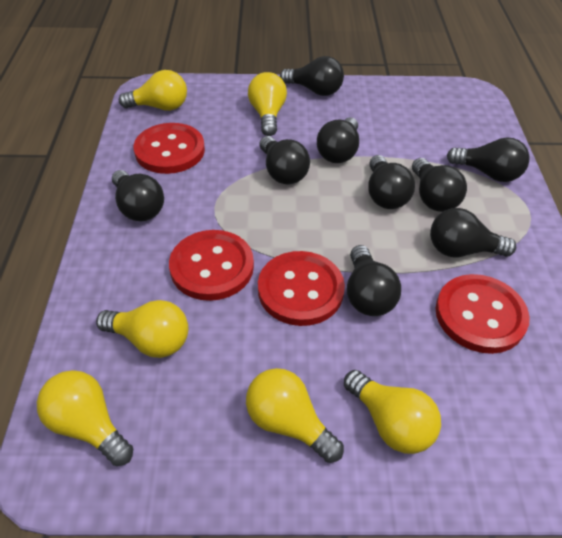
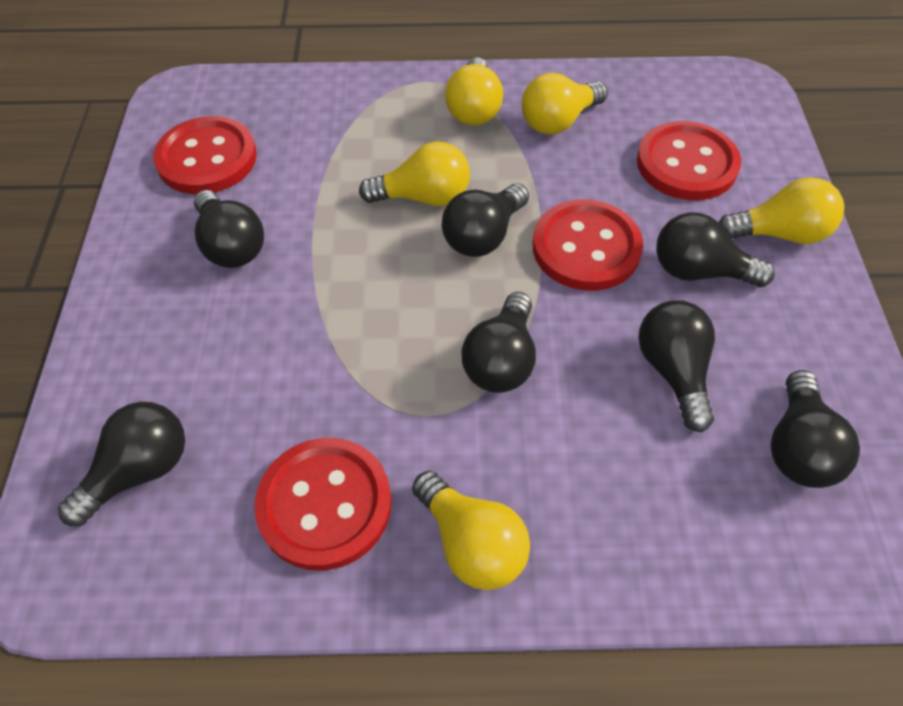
black light bulb: [112,170,164,221] [260,136,310,184] [280,56,344,96] [317,117,359,163] [347,245,401,316] [368,155,415,209] [412,158,467,212] [430,208,516,257] [447,137,530,182] = 9 -> [58,402,185,526] [194,190,264,268] [442,183,529,257] [461,292,536,393] [638,300,715,432] [656,212,775,287] [771,370,860,488] = 7
yellow light bulb: [37,370,133,466] [96,300,188,358] [119,70,187,111] [246,368,344,463] [248,72,287,136] [344,370,441,454] = 6 -> [359,141,470,206] [412,471,530,590] [445,57,503,126] [521,73,608,134] [719,177,844,244] = 5

